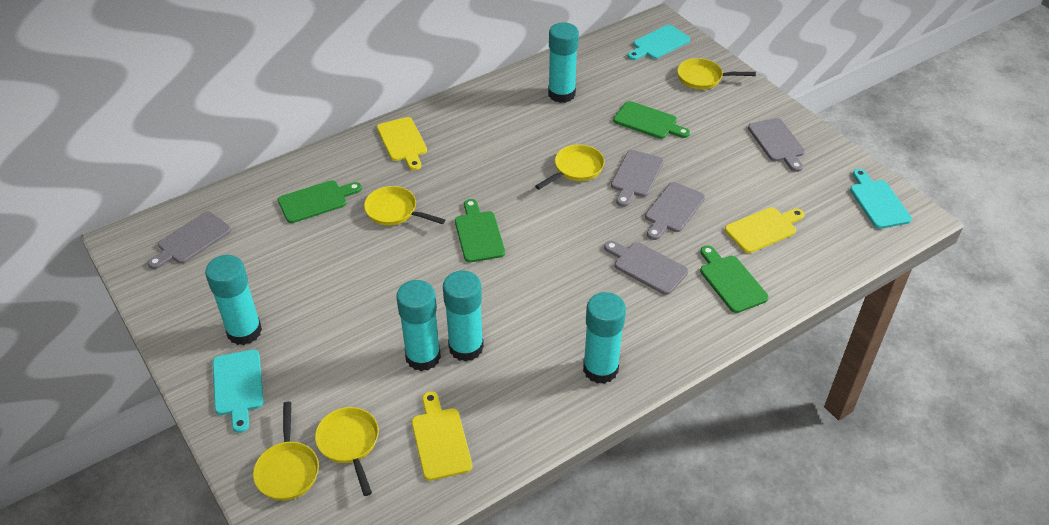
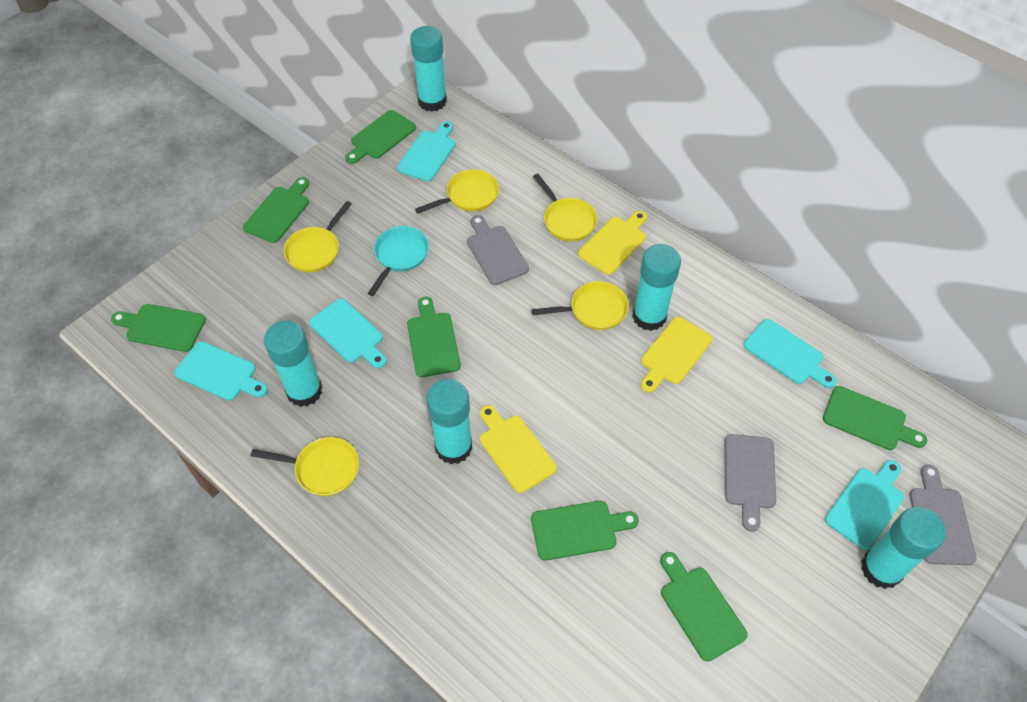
green cutting board: [278,180,362,223] [455,199,505,262] [613,101,690,139] [700,245,769,313] = 4 -> [111,304,206,352] [243,177,309,243] [345,110,416,164] [407,297,461,377] [531,501,639,561] [660,552,748,662] [823,386,927,450] = 7
grey cutting board: [148,211,231,269] [604,241,688,295] [611,150,664,207] [645,182,705,240] [748,118,805,172] = 5 -> [467,215,529,285] [725,434,776,532] [910,465,977,565] = 3
turquoise cutting board: [213,350,264,433] [628,25,690,60] [850,169,912,229] = 3 -> [174,341,268,401] [309,298,387,368] [397,121,456,182] [743,319,837,388] [825,460,904,550] = 5
turquoise pan: none = 0 -> [368,226,429,296] = 1

